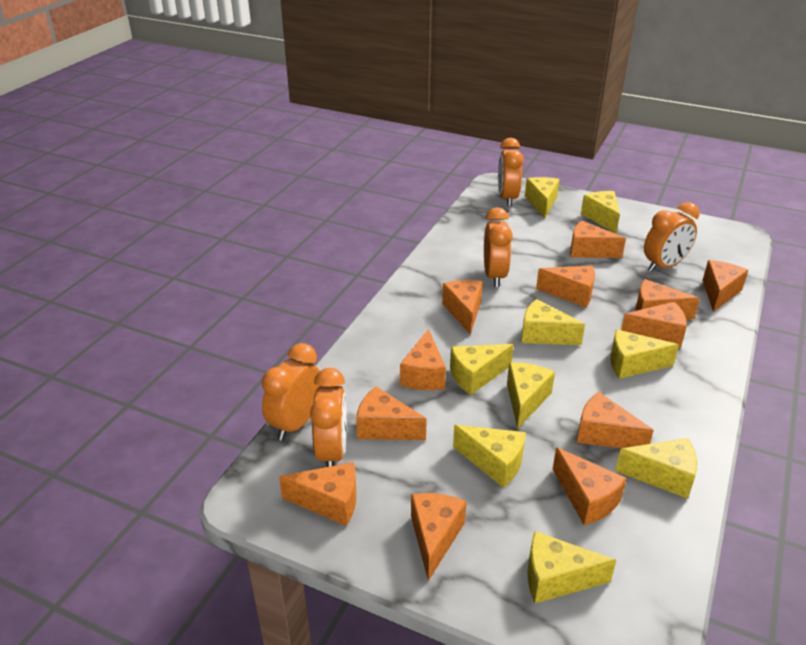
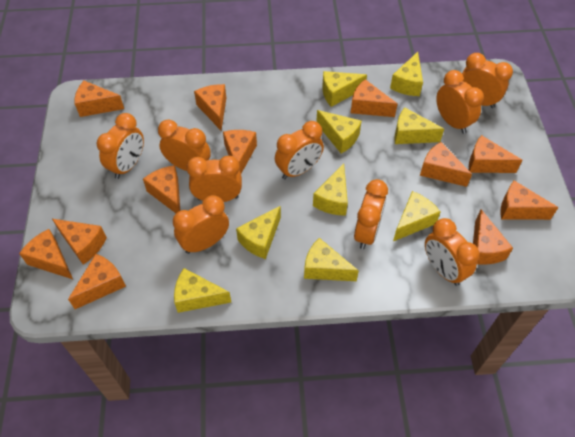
orange clock: [262,343,321,440] [310,368,347,467] [484,207,513,287] [498,138,524,207] [644,202,699,272] = 5 -> [97,113,144,179] [158,120,211,171] [173,195,229,254] [186,156,242,202] [275,121,324,179] [354,179,388,249] [425,218,479,286] [436,70,484,134] [462,53,513,108] = 9

